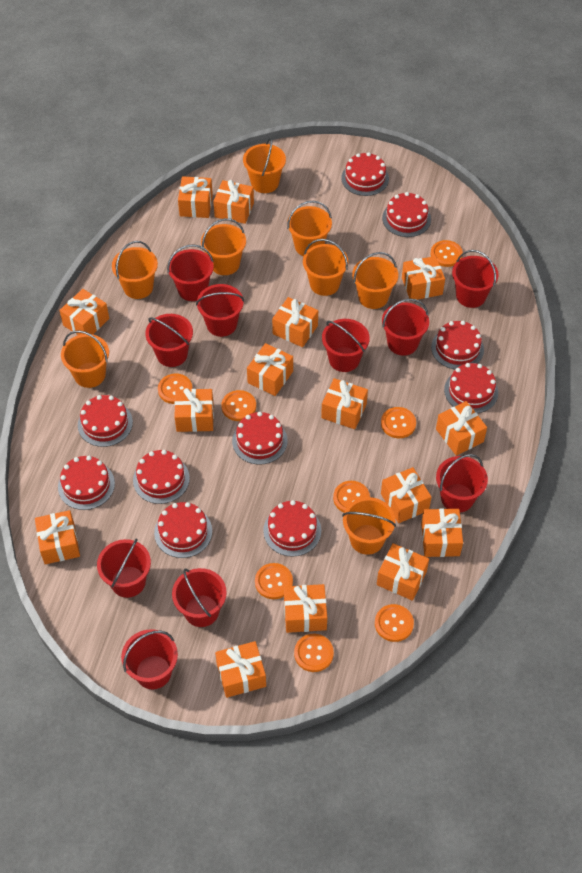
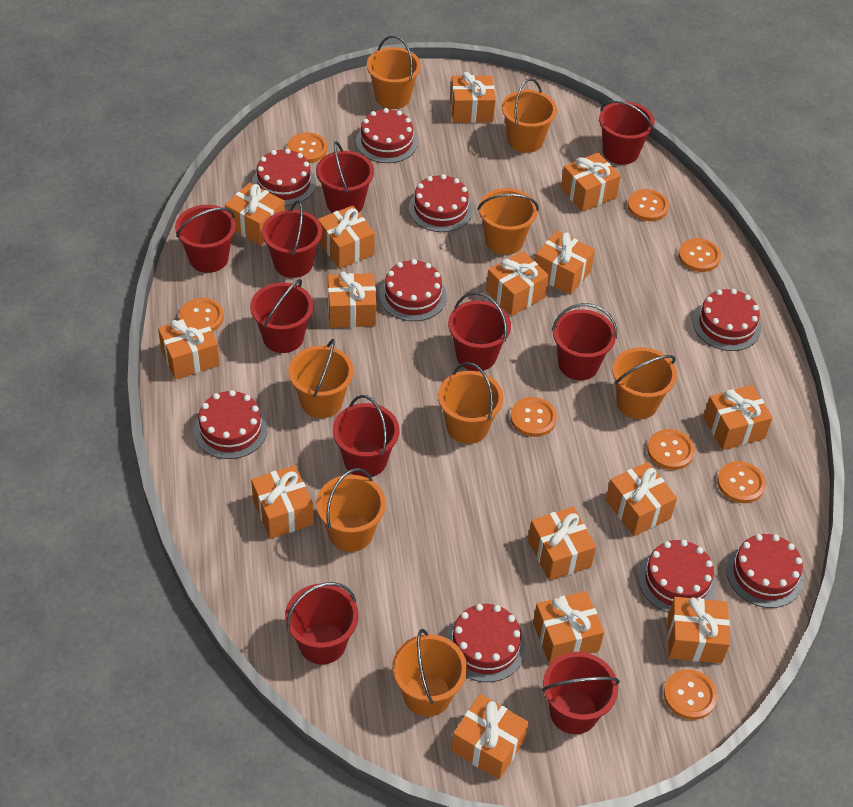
red cake: [58,456,115,510] [78,395,133,447] [133,450,190,504] [154,502,212,558] [232,412,288,465] [263,500,321,557] [341,152,389,196] [382,192,431,237] [431,321,484,369] [444,363,498,413] = 10 -> [194,390,268,459] [252,149,316,206] [356,108,418,163] [379,259,447,321] [409,174,473,232] [446,604,526,682] [638,540,716,613] [693,289,761,351] [726,534,804,608] = 9

